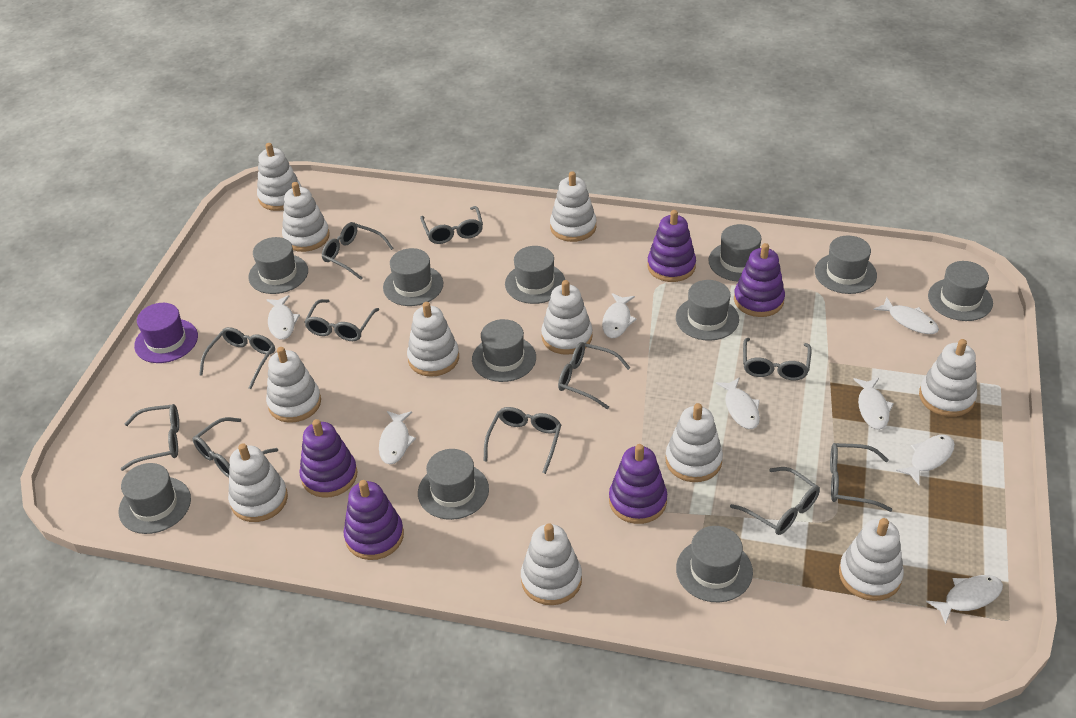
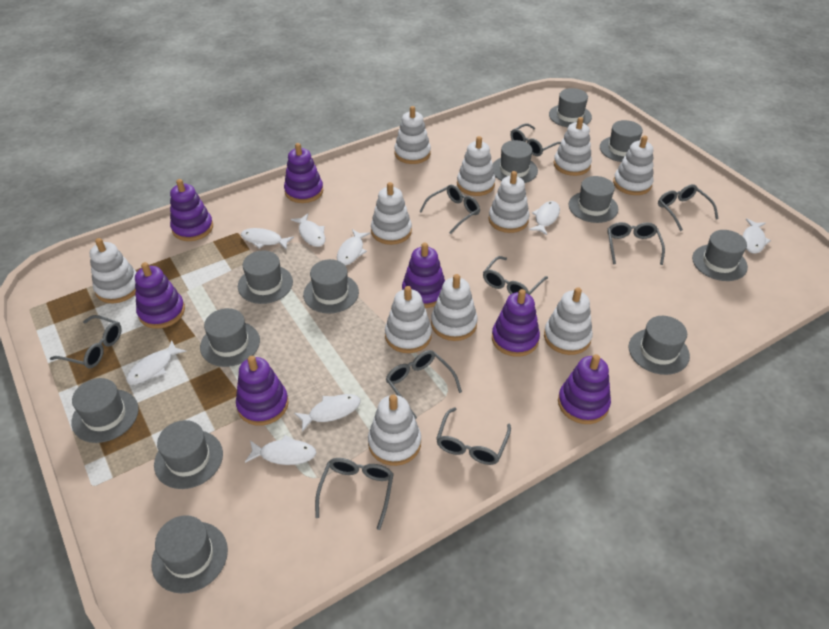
grey glasses: [121,404,179,471] [193,417,278,477] [199,327,275,389] [304,299,379,341] [322,222,394,280] [420,206,483,244] [484,407,562,474] [558,342,630,409] [730,467,820,535] [743,338,812,380] [830,443,892,512] = 11 -> [50,315,122,368] [315,458,394,530] [386,350,462,419] [419,185,480,234] [436,407,511,465] [483,256,548,295] [510,123,561,156] [608,222,665,265] [658,184,719,231] = 9
grey hat: [119,463,191,534] [248,237,308,294] [383,248,443,306] [418,449,489,520] [472,319,536,382] [505,246,565,304] [676,280,739,341] [676,526,753,603] [708,224,762,282] [815,236,877,294] [928,261,993,321] = 11 -> [71,378,139,443] [151,515,228,593] [154,420,223,489] [200,308,260,367] [238,251,293,304] [303,259,359,314] [492,140,538,183] [549,88,592,127] [568,176,618,223] [600,120,643,162] [628,316,690,375] [692,230,748,281] = 12
purple hat: [134,303,198,363] = 1 -> none = 0
purple stacking toy: [299,419,357,498] [343,480,404,560] [609,444,667,524] [647,210,696,282] [734,243,785,317] = 5 -> [135,262,185,329] [170,179,213,241] [236,356,289,426] [284,143,323,203] [402,243,445,308] [492,289,540,357] [558,354,611,424] = 7

